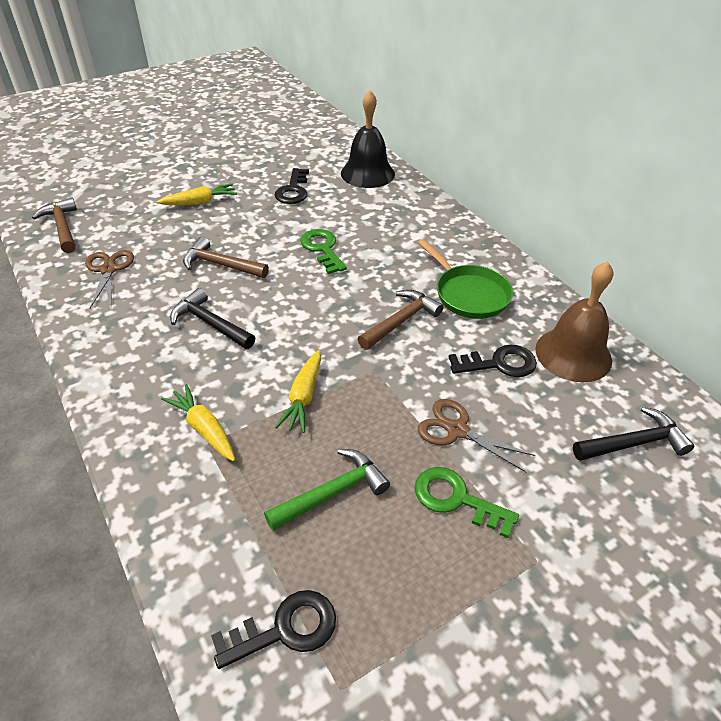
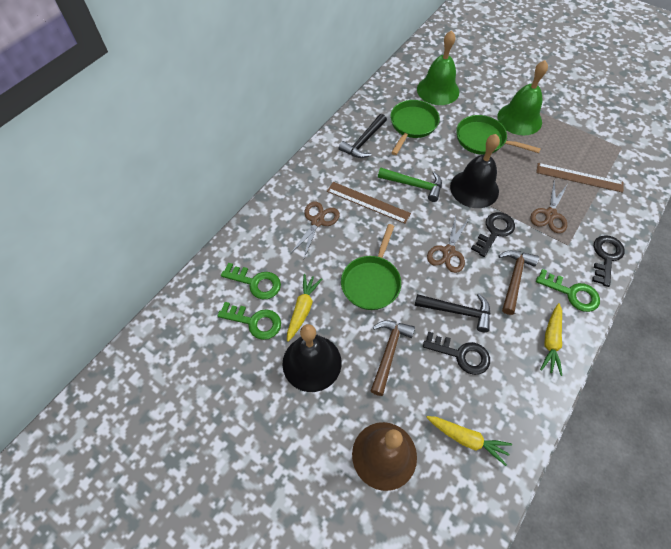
black bell: [341,90,395,188] = 1 -> [282,324,342,392] [450,134,500,208] = 2
brown hammer: [32,198,77,253] [183,237,269,278] [358,290,444,350] = 3 -> [371,320,415,396] [498,250,539,315] = 2
brown ruler: none = 0 -> [327,182,411,223] [536,163,624,193] = 2
brown scissors: [85,250,134,308] [418,399,535,472] = 2 -> [290,201,340,258] [427,215,469,273] [530,181,568,233] = 3
green bell: none = 0 -> [417,30,459,105] [497,60,548,135] = 2
green key: [300,229,347,274] [414,467,519,538] = 2 -> [218,302,281,340] [221,263,281,299] [536,269,600,312] = 3
green pan: [418,239,513,319] = 1 -> [341,224,401,310] [390,100,440,155] [456,115,541,155] = 3

